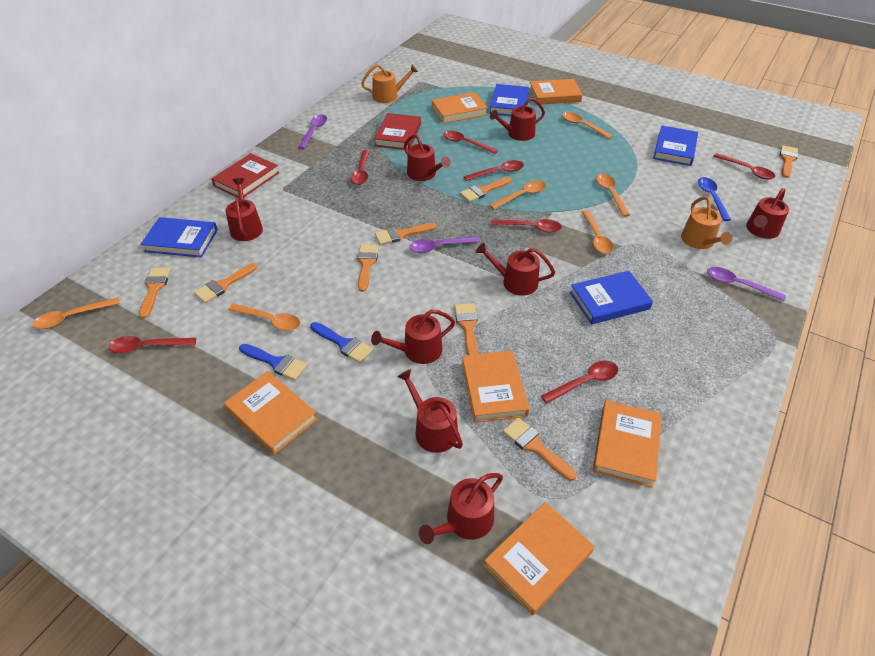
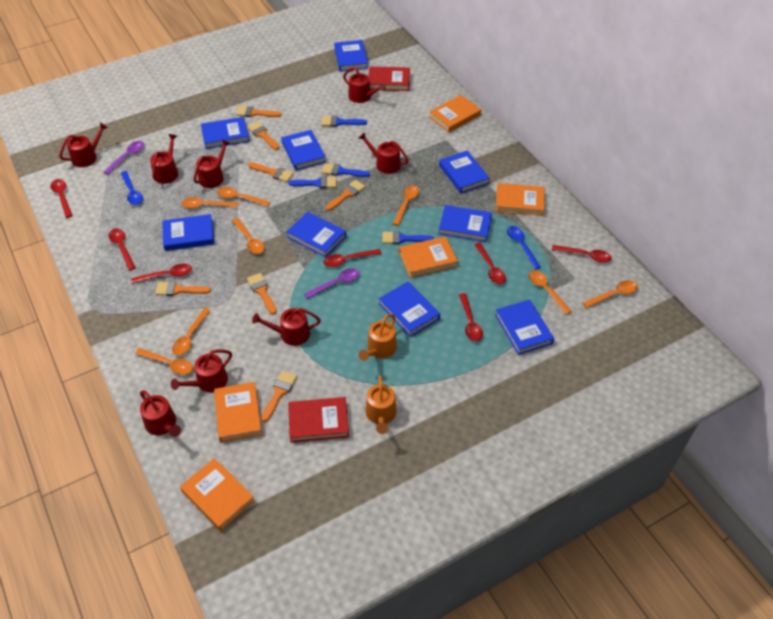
blue book: [141,217,218,258] [489,84,529,116] [570,271,653,324] [653,126,698,166] = 4 -> [162,214,214,251] [201,117,249,149] [281,130,326,171] [287,212,347,258] [334,40,368,72] [379,282,440,337] [438,205,492,242] [439,150,490,193] [495,299,554,355] = 9
blue brush: [239,344,308,380] [310,322,373,363] = 2 -> [288,176,337,188] [321,116,367,127] [322,163,370,177] [382,231,434,244] = 4
blue spoon: [698,177,731,221] = 1 -> [121,171,143,205] [507,226,541,270] = 2
orange book: [224,371,318,454] [432,92,488,123] [462,350,530,423] [484,502,594,616] [529,79,583,105] [593,400,662,488] = 6 -> [180,458,255,531] [214,382,262,442] [399,236,458,278] [429,95,481,132] [496,183,544,216] = 5
orange brush: [139,268,171,318] [194,263,258,303] [357,244,379,292] [375,223,437,245] [454,303,478,355] [460,177,512,202] [503,417,577,481] [779,145,798,178] = 8 -> [155,282,211,296] [236,106,282,117] [247,273,277,315] [248,122,280,150] [248,162,294,182] [261,371,297,422] [326,180,365,211] = 7
orange spoon: [32,297,120,329] [229,303,300,331] [489,181,546,209] [562,112,613,139] [582,210,613,254] [596,174,630,217] = 6 -> [135,348,193,375] [172,308,211,355] [181,197,238,208] [217,187,270,206] [232,218,264,254] [393,185,419,226] [529,270,572,315] [583,280,638,308] = 8
purple spoon: [298,115,327,149] [409,236,480,253] [707,267,786,301] = 3 -> [104,141,144,175] [304,268,360,299] = 2

